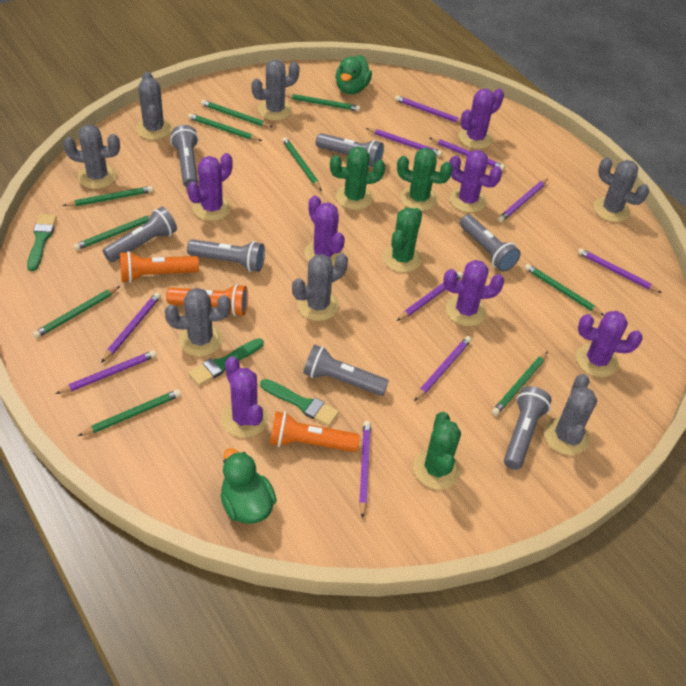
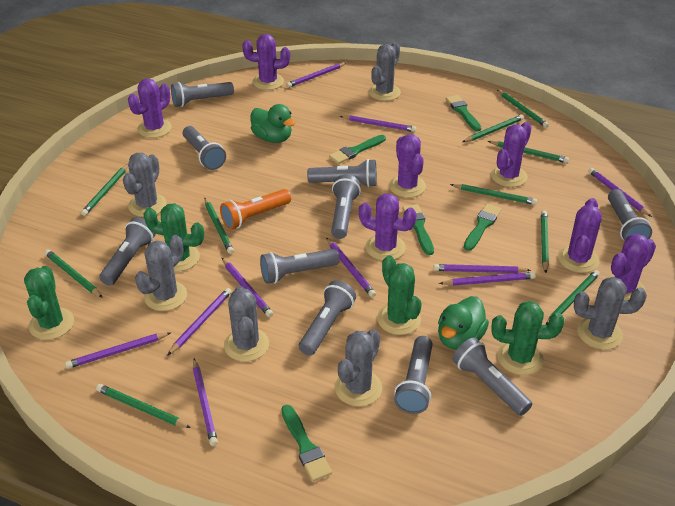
green brush: [27,214,57,271] [188,338,264,386] [260,379,339,426] = 3 -> [281,405,332,482] [329,135,386,164] [403,204,434,255] [446,95,481,131] [464,203,502,251] = 5
grey cactus: [63,124,120,189] [136,72,172,140] [165,288,231,357] [251,60,300,121] [292,253,348,321] [544,374,597,455] [594,157,649,222] = 7 -> [123,153,167,217] [135,235,187,311] [224,286,269,362] [335,329,382,407] [369,42,401,101] [574,277,647,350] = 6
grey flashlight: [103,207,177,262] [170,125,199,187] [187,239,265,272] [303,345,389,396] [316,133,384,167] [460,214,521,272] [504,386,552,470] = 7 -> [99,217,156,286] [171,82,234,107] [183,126,226,170] [260,249,340,284] [299,280,356,356] [307,159,377,187] [331,175,361,239] [394,336,433,414] [452,338,532,416] [608,189,652,241] = 10
orange flashlight: [120,251,199,283] [166,284,248,316] [270,411,360,452] = 3 -> [220,189,291,230] = 1

